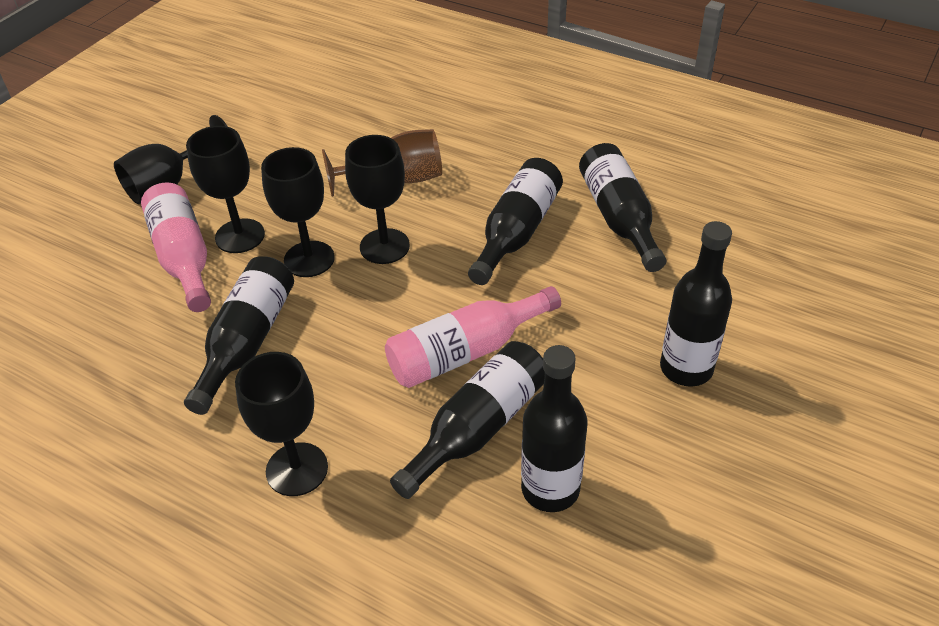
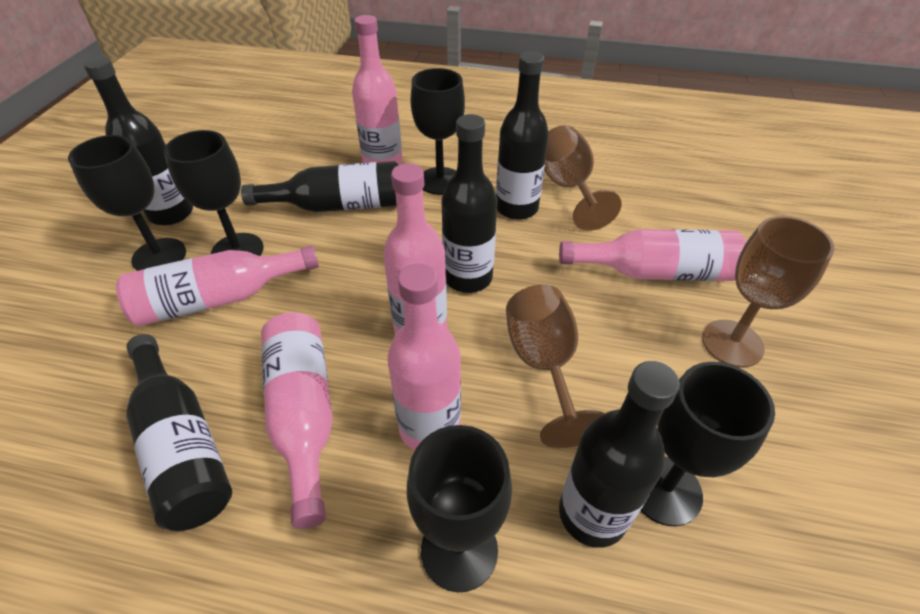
brown goblet: [322,129,442,197] = 1 -> [506,285,605,448] [544,125,622,231] [702,216,834,368] = 3
pink bottle: [141,182,211,312] [385,286,561,388] = 2 -> [116,245,319,326] [261,312,333,529] [352,15,403,165] [383,163,447,335] [387,264,461,450] [559,229,746,281] = 6

